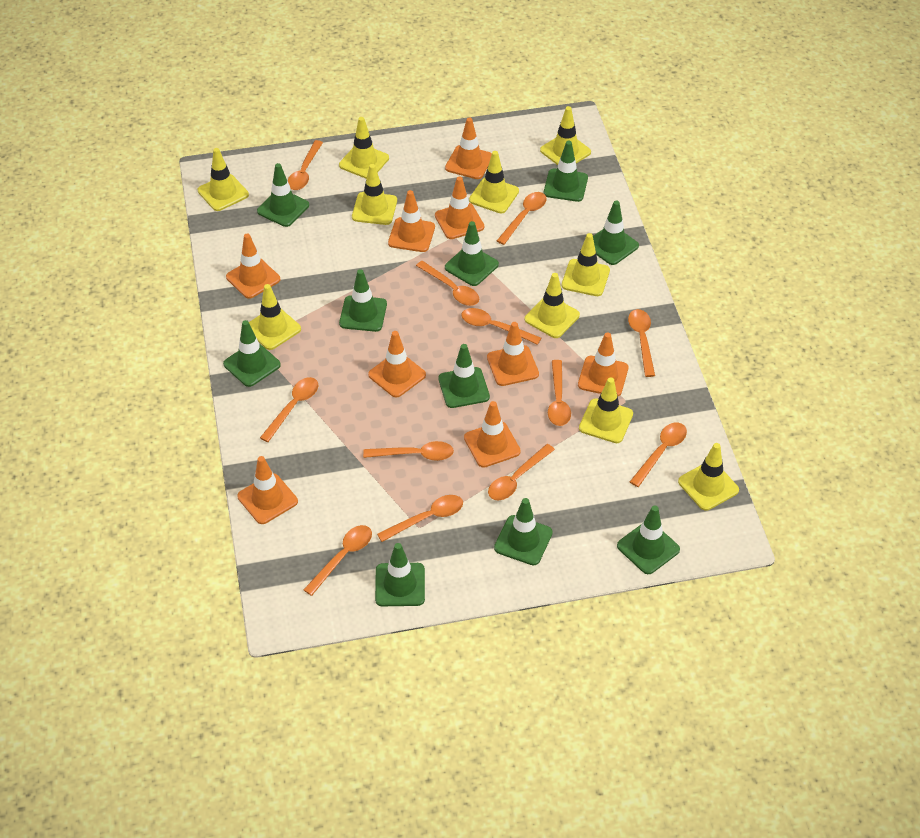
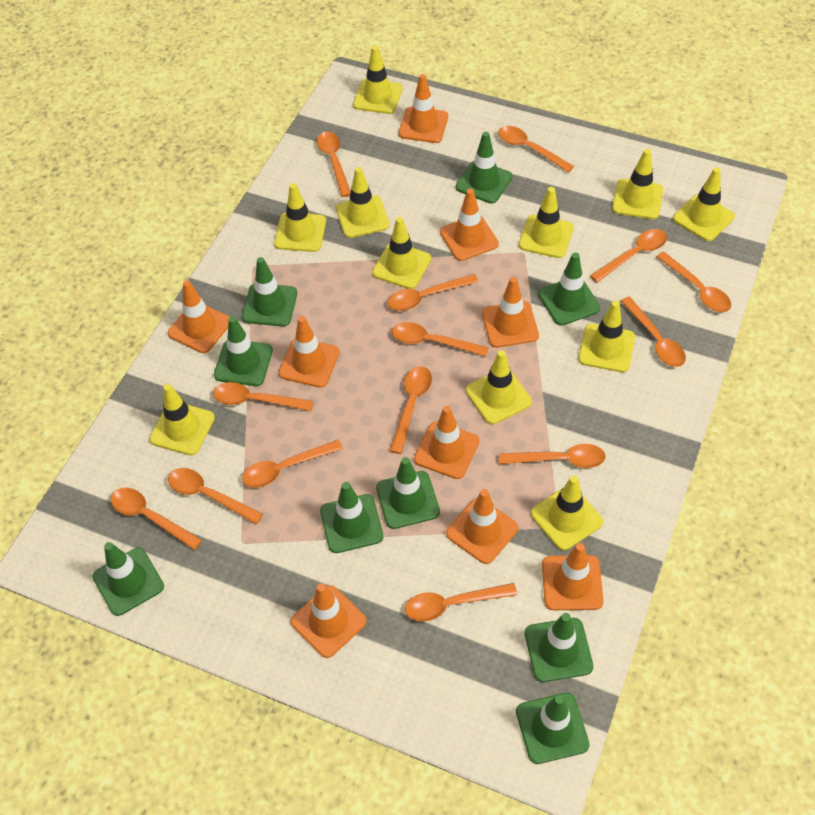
green traffic cone: [223,320,281,387] [257,163,309,227] [339,269,387,332] [375,543,425,606] [438,344,490,408] [445,221,499,286] [494,498,553,565] [544,141,588,202] [593,201,639,265] [617,505,680,574] = 10 -> [93,542,164,616] [214,316,273,386] [242,257,297,327] [320,482,383,553] [376,457,440,529] [456,132,513,204] [516,693,590,764] [525,613,593,682] [538,253,600,326] = 9
orange spoon: [260,377,318,442] [288,140,323,190] [304,525,372,596] [363,441,454,461] [377,495,463,542] [416,261,479,306] [461,308,541,345] [488,444,555,500] [497,192,547,245] [548,360,571,426] [628,309,655,377] [630,422,687,487] = 12 -> [111,488,202,550] [168,468,263,524] [213,382,314,411] [242,440,343,488] [317,132,351,197] [388,274,479,311] [390,366,432,454] [392,322,489,357] [405,583,517,622] [498,126,574,173] [499,444,606,468] [590,229,667,283] [621,297,686,367] [656,252,731,312] = 14
yellow traffic cone: [198,148,249,211] [249,284,301,350] [339,117,389,179] [352,164,397,225] [469,151,519,213] [525,273,580,338] [540,106,591,165] [562,233,610,296] [579,377,633,443] [678,443,739,511] = 10 -> [149,384,215,456] [274,183,326,252] [336,167,390,238] [353,46,403,114] [372,217,431,289] [466,350,532,424] [519,187,574,258] [531,475,603,550] [578,301,635,372] [612,149,663,219] [673,167,735,241] = 11

